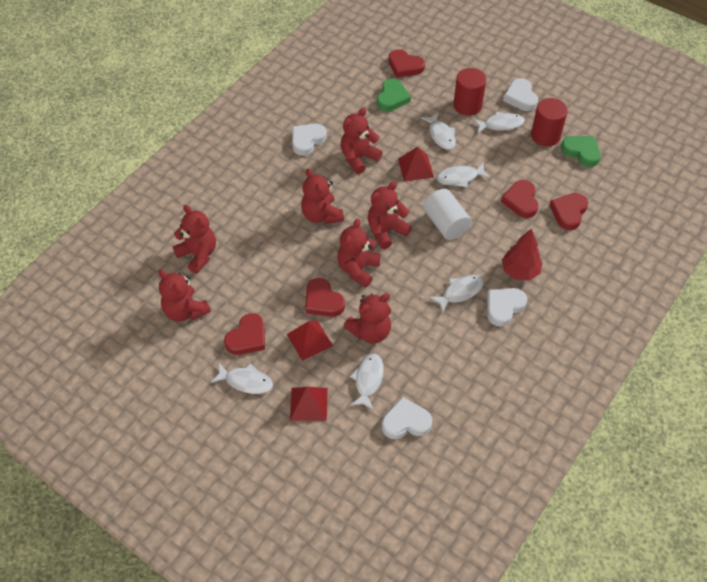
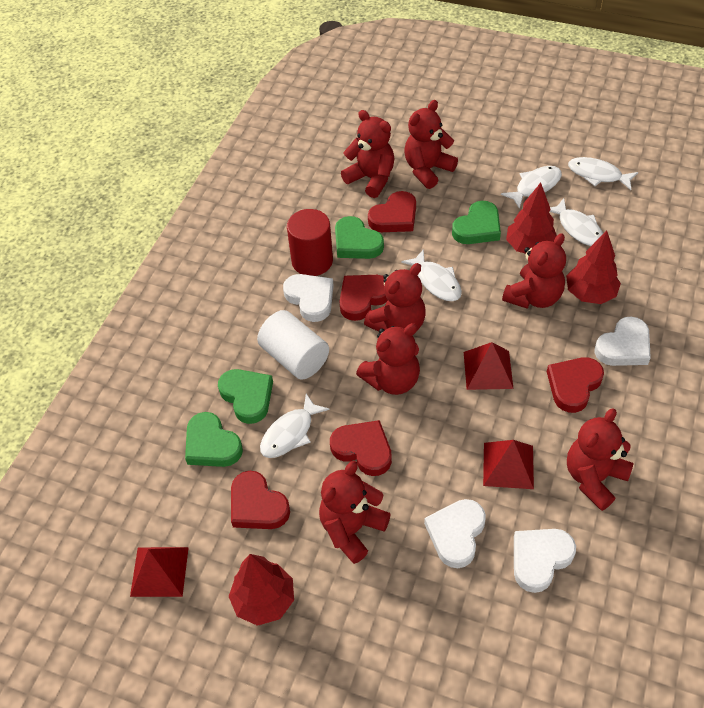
green heart: [377,79,411,111] [561,136,601,167] = 2 -> [185,412,243,467] [218,369,273,424] [335,216,384,259] [452,201,501,244] = 4
red cylinder: [453,68,486,116] [531,98,568,147] = 2 -> [287,209,333,276] = 1
red tree: [502,228,543,280] = 1 -> [228,554,294,626] [506,183,557,254] [566,230,621,304] = 3
white fish: [211,363,273,394] [350,353,384,410] [421,113,456,150] [430,275,484,313] [437,163,490,188] [473,111,525,133] = 6 -> [260,394,330,458] [401,249,462,301] [501,166,562,209] [549,198,603,246] [568,157,638,190] = 5

